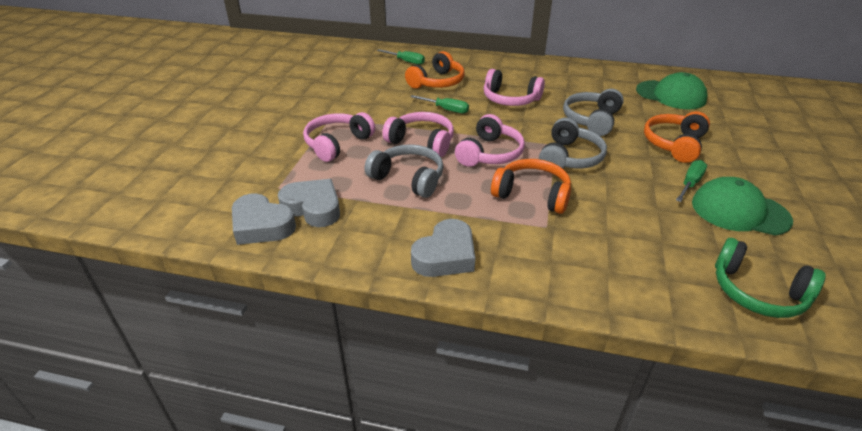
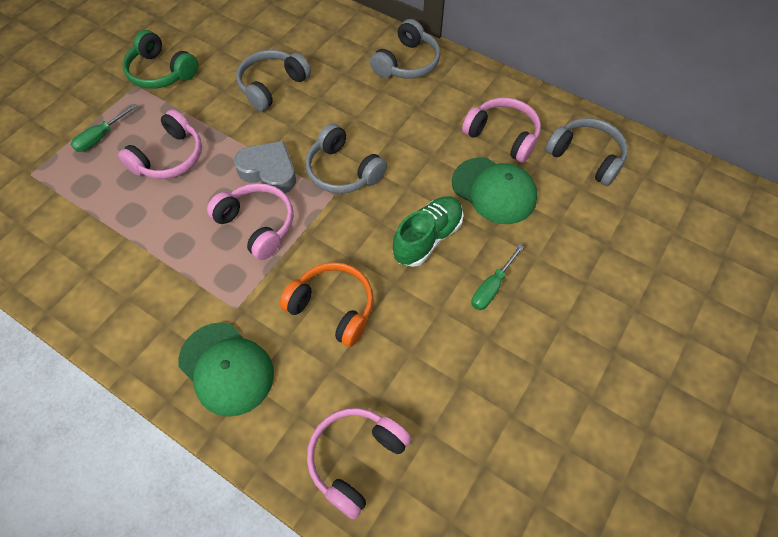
green screwdriver: [377,49,425,65] [411,95,469,113] [676,160,707,202] = 3 -> [71,104,137,152] [471,244,524,310] = 2
green shoe: none = 0 -> [393,196,463,267] = 1
grey headphones: [365,144,443,198] [539,118,607,169] [563,89,624,136] = 3 -> [236,50,311,111] [305,123,387,194] [370,19,440,79] [545,118,628,186] = 4
grey heart: [232,193,296,245] [278,179,340,227] [411,219,475,277] = 3 -> [234,141,296,194] = 1
orange headphones: [405,51,465,89] [491,159,571,214] [644,111,710,163] = 3 -> [280,262,374,347] = 1

